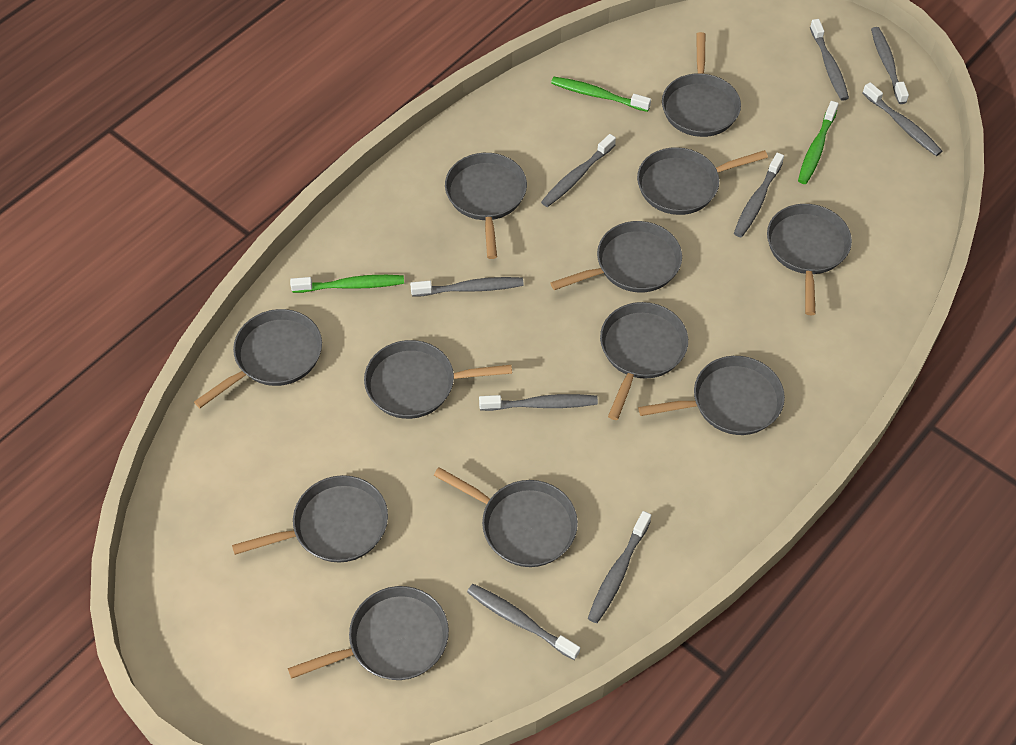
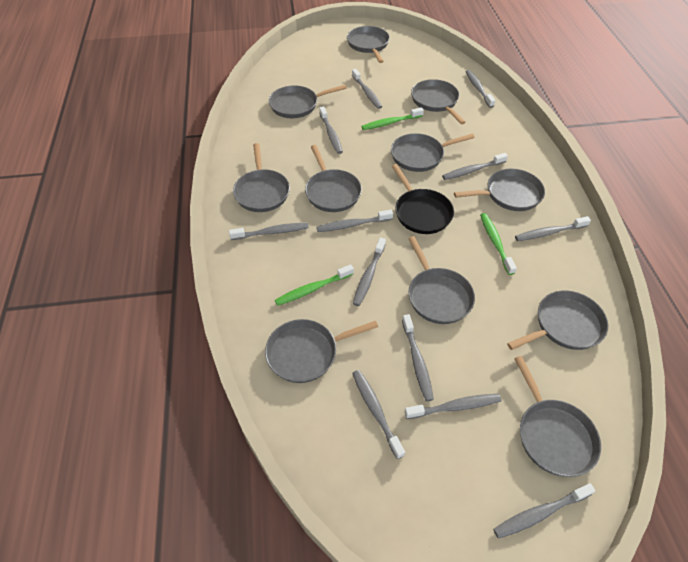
black pan: none = 0 -> [392,164,454,234] = 1
grey pan: [194,309,322,408] [232,475,388,563] [288,586,449,680] [364,340,512,419] [433,467,578,567] [445,153,527,259] [550,221,682,292] [600,302,688,420] [637,147,768,215] [638,356,785,435] [662,32,741,137] [767,204,852,315] = 12 -> [233,143,290,212] [265,319,378,383] [269,85,347,118] [305,145,362,212] [347,26,390,63] [391,133,475,172] [408,236,475,324] [411,79,466,124] [454,169,545,211] [507,290,608,350] [514,356,601,477] = 11
grey toothbrush: [410,277,524,297] [467,584,580,660] [479,394,598,411] [541,134,616,207] [588,511,651,623] [734,153,784,237] [810,19,849,101] [862,82,942,156] [871,27,909,104] = 9 -> [229,223,309,240] [317,210,393,232] [319,107,343,154] [352,69,382,109] [352,370,405,459] [353,238,386,306] [402,314,434,401] [405,394,501,419] [442,153,508,180] [465,70,495,108] [493,483,595,539] [515,216,591,241] = 12

